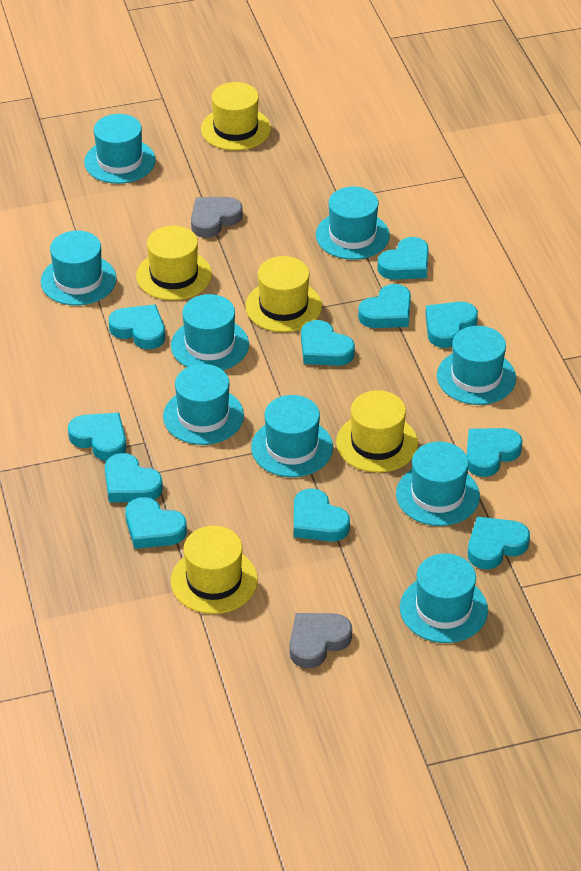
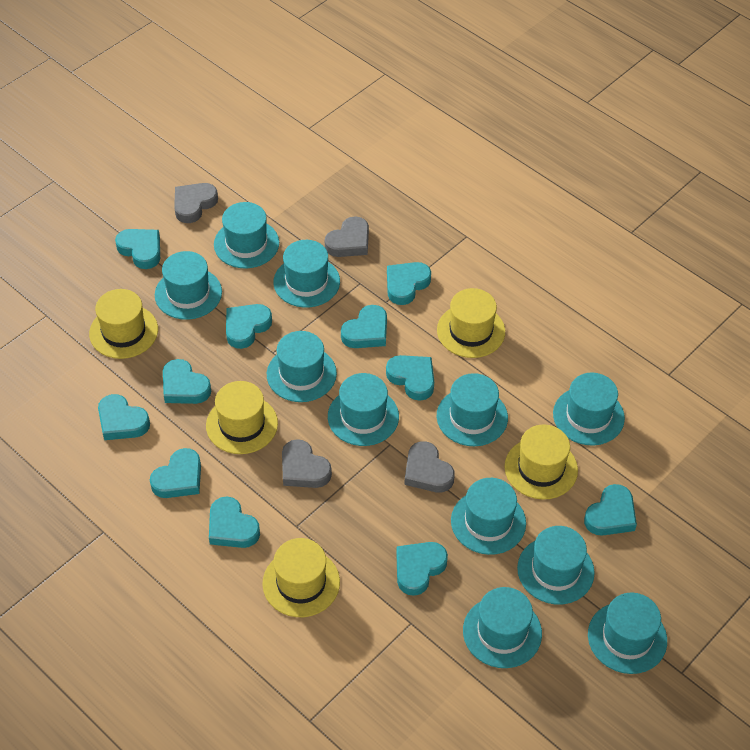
grey heart: [191,197,243,238] [290,613,352,668] = 2 -> [174,183,218,223] [282,439,332,488] [325,216,369,257] [404,441,454,493] = 4
turquoise hat: [41,231,117,306] [84,114,156,184] [163,364,244,445] [171,294,249,370] [251,395,333,477] [316,187,390,260] [396,442,480,526] [400,554,488,643] [437,326,516,405] = 9 -> [155,251,222,320] [214,202,279,268] [267,331,337,402] [273,240,340,308] [328,373,399,446] [437,373,508,446] [451,478,526,555] [463,587,542,668] [517,526,595,604] [553,373,625,445] [588,593,667,674] = 11

